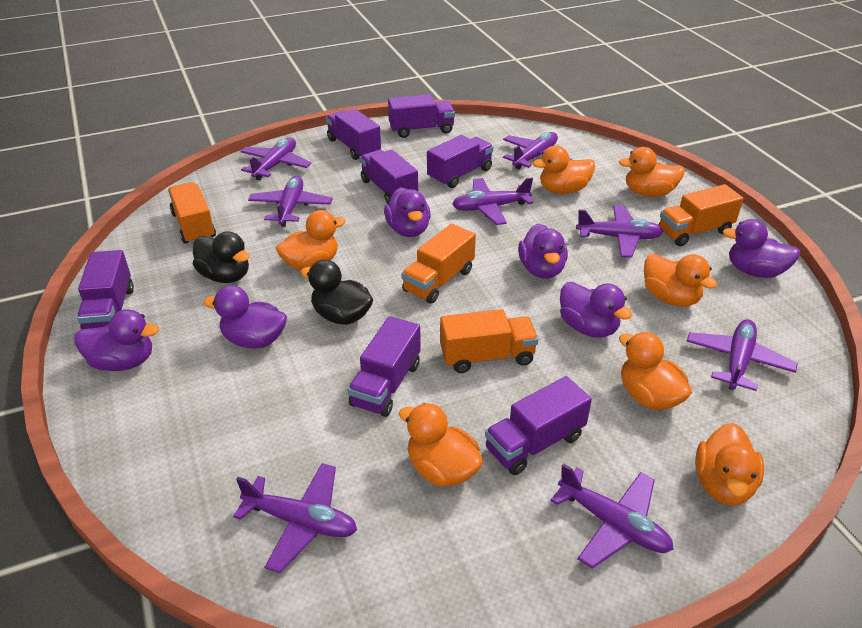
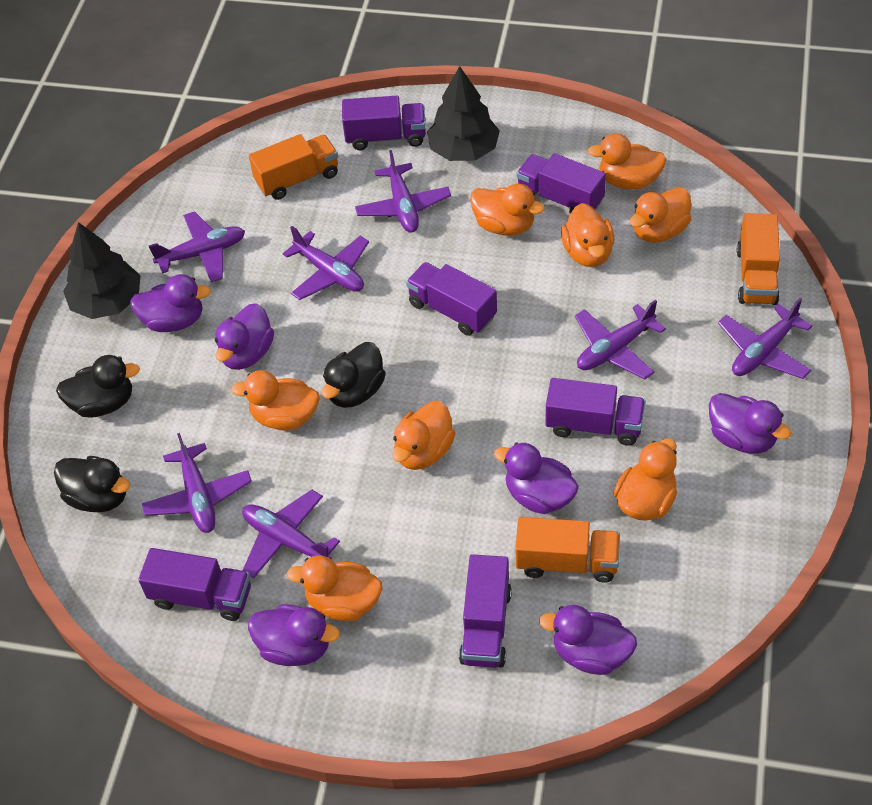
black duck: [193,231,249,283] [300,260,373,325] = 2 -> [54,456,130,512] [56,355,140,417] [322,342,386,408] = 3
black tree: none = 0 -> [63,222,141,319] [427,66,500,161] = 2
orange duck: [276,210,346,270] [399,403,483,486] [533,146,595,194] [619,147,685,197] [619,332,692,410] [644,254,717,307] [695,423,764,505] = 7 -> [231,370,320,431] [287,555,383,621] [392,401,455,470] [470,184,545,236] [561,203,614,267] [588,133,667,190] [613,438,677,521] [630,187,691,243] = 8
orange truck: [168,182,216,244] [401,224,476,304] [440,309,538,373] [659,184,744,246] = 4 -> [249,134,338,200] [516,517,620,583] [737,213,780,305] = 3
purple plane: [233,463,357,573] [240,138,312,180] [248,176,332,227] [452,178,533,225] [503,132,572,170] [551,463,674,569] [576,205,664,258] [687,319,798,391] = 8 -> [142,433,252,533] [149,211,245,282] [242,490,340,579] [283,226,369,300] [355,150,451,233] [575,300,666,380] [718,298,812,379] = 7
purple truck: [77,250,134,329] [326,109,381,160] [348,316,421,417] [360,149,418,204] [388,94,455,138] [427,135,493,188] [485,376,592,475] = 7 -> [138,548,251,621] [342,96,426,150] [406,262,497,336] [459,554,512,668] [516,153,606,214] [545,378,645,446] = 6

